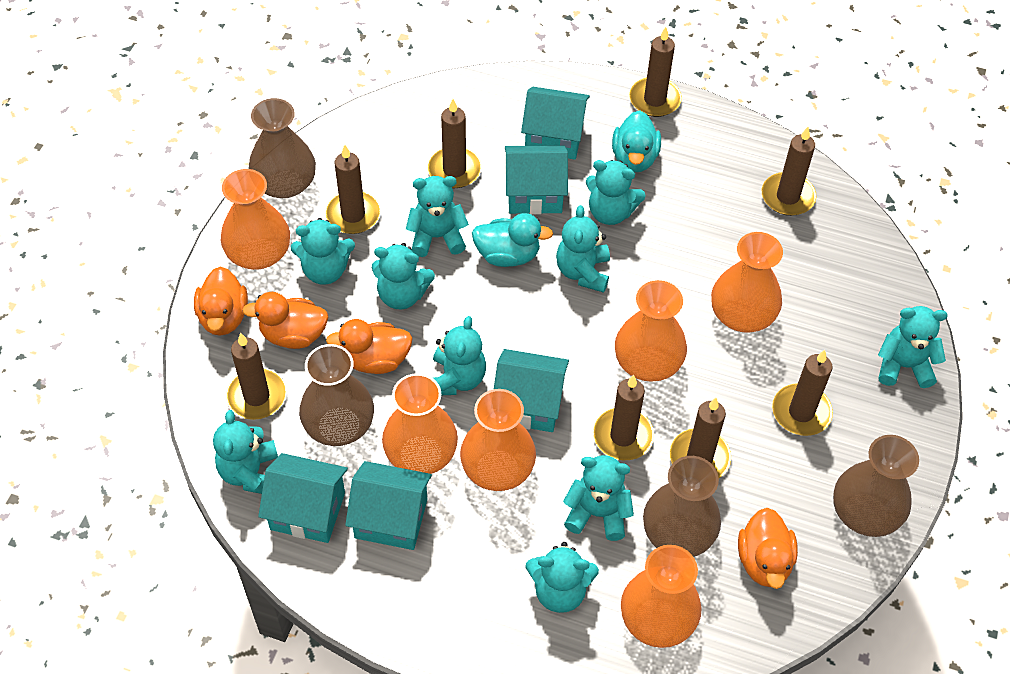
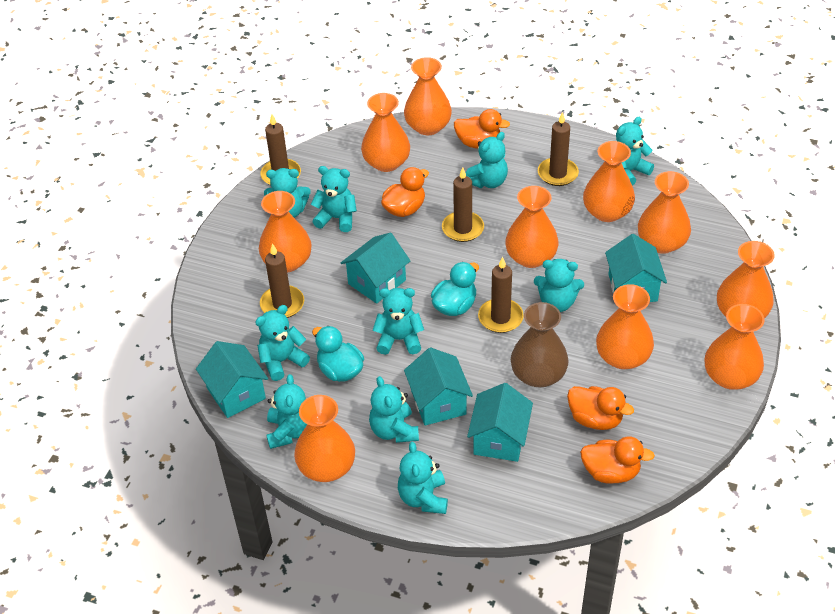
brown candle: [226,333,286,420] [325,145,381,234] [427,99,482,188] [593,375,654,460] [629,27,682,117] [670,398,731,478] [762,127,816,216] [772,350,833,436] = 8 -> [260,114,301,185] [260,243,304,318] [442,167,484,242] [478,257,524,333] [538,112,579,186] = 5
brown vase: [249,98,316,198] [299,344,374,446] [643,456,721,557] [833,435,919,537] = 4 -> [511,302,569,387] = 1
orange vase: [221,169,290,270] [382,373,458,474] [460,389,536,491] [615,280,687,382] [621,545,701,648] [711,232,783,333] = 6 -> [259,191,312,272] [294,395,355,482] [361,93,410,172] [404,57,452,135] [505,186,559,268] [583,141,635,222] [596,284,654,369] [638,171,691,254] [705,304,764,390] [717,241,775,318] = 10

